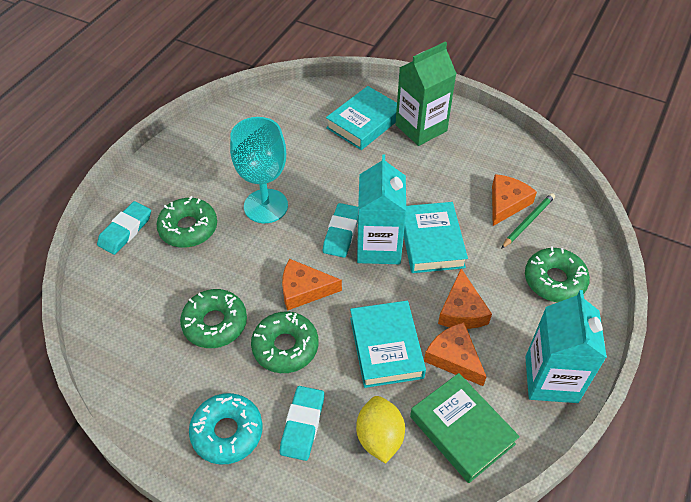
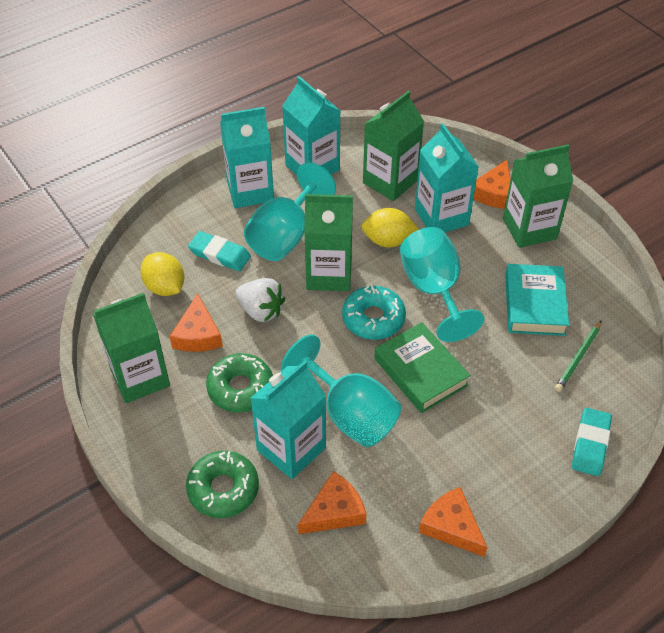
green carton: [395,41,457,146] = 1 -> [93,293,170,403] [304,194,353,291] [363,91,424,201] [503,144,573,248] = 4
green donut: [157,196,217,248] [180,289,247,348] [251,311,318,373] [525,246,590,303] = 4 -> [186,451,259,518] [206,353,273,413] = 2
turquoise book: [326,86,397,150] [350,301,426,388] [404,202,468,273] = 3 -> [505,264,569,336] = 1
turquoise carton: [357,154,406,264] [525,290,607,403] = 2 -> [220,107,274,208] [251,360,326,479] [282,76,340,175] [415,123,479,232] = 4
turquoise eraser: [97,201,151,255] [280,386,324,461] [323,203,358,258] = 3 -> [188,231,251,271] [572,408,612,476] = 2
turquoise goblet: [230,117,288,223] = 1 -> [244,162,336,261] [281,334,401,447] [400,227,484,342] = 3
white strawberry: none = 0 -> [236,278,285,322] = 1
yellow lemon: [356,396,405,464] = 1 -> [140,252,185,296] [361,208,418,248] = 2

